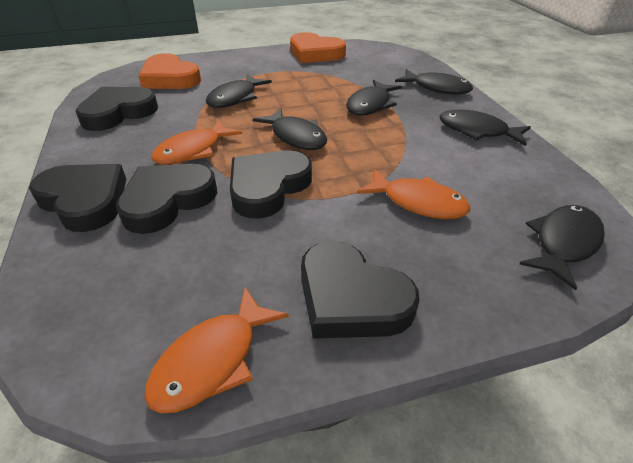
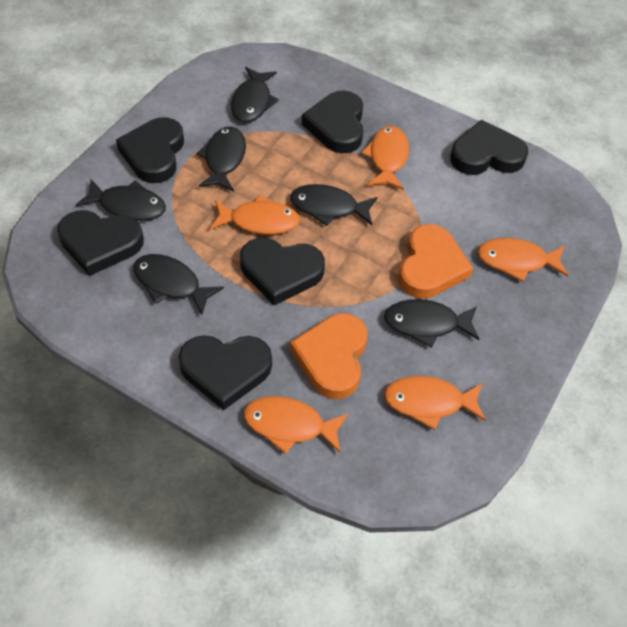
black heart: [29,164,126,232] [75,87,158,131] [116,164,217,234] [230,150,312,218] [301,241,419,339] = 5 -> [57,210,144,276] [116,117,184,183] [179,335,272,410] [240,238,325,305] [302,90,364,153] [450,120,528,175] = 6
orange fish: [144,287,289,413] [151,120,242,165] [357,169,470,219] = 3 -> [210,195,300,235] [244,396,349,454] [361,126,409,189] [384,376,486,430] [477,238,568,282] = 5

